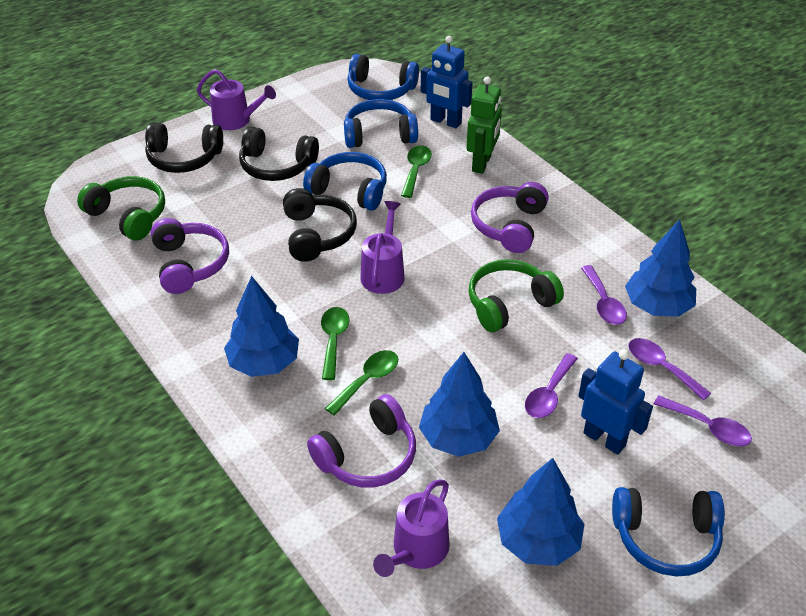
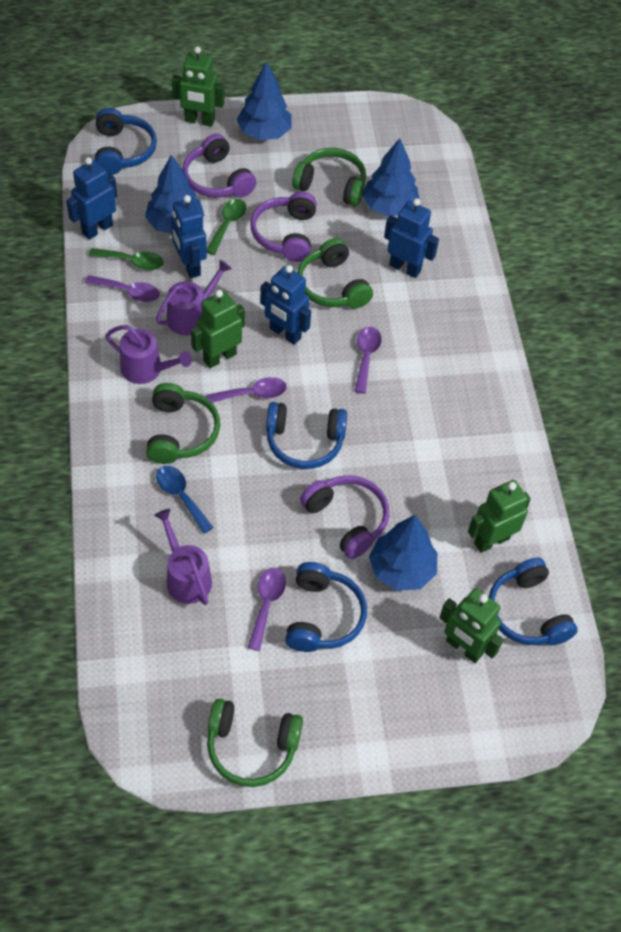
black headphones: [145,122,223,173] [239,126,319,181] [283,188,357,262] = 3 -> none = 0
blue robot: [421,36,473,128] [578,350,653,455] = 2 -> [66,157,117,240] [171,195,207,278] [260,265,311,345] [384,198,439,278] = 4
blue spoon: none = 0 -> [156,466,214,534] = 1
green headphones: [77,176,165,241] [468,259,564,332] = 2 -> [146,383,220,464] [207,699,303,787] [292,148,366,207] [297,238,373,309] = 4
green robot: [466,76,502,174] = 1 -> [172,46,224,127] [191,290,245,368] [439,588,503,663] [468,480,531,553] = 4
green spoon: [321,307,350,380] [325,350,398,416] [401,145,432,198] = 3 -> [89,248,164,271] [207,199,246,255] = 2

